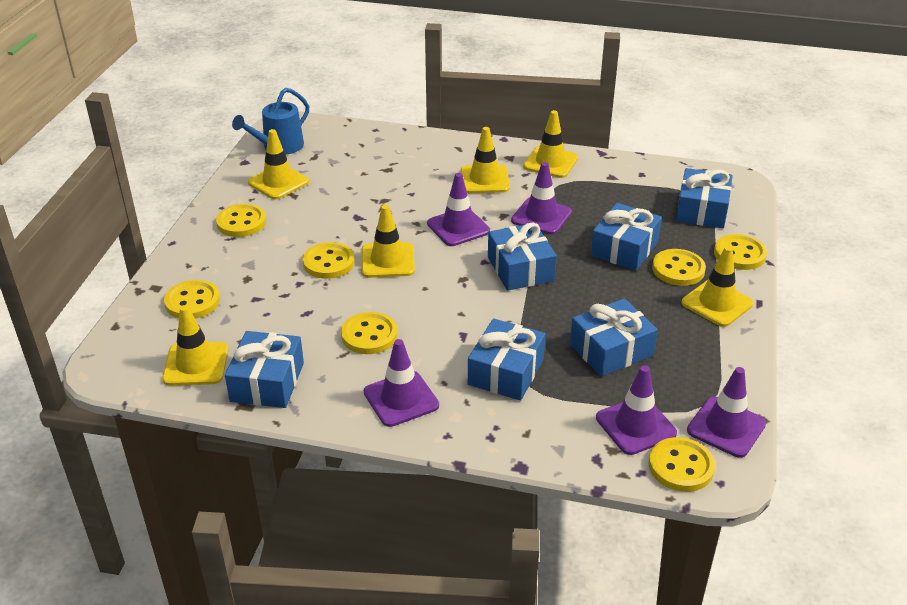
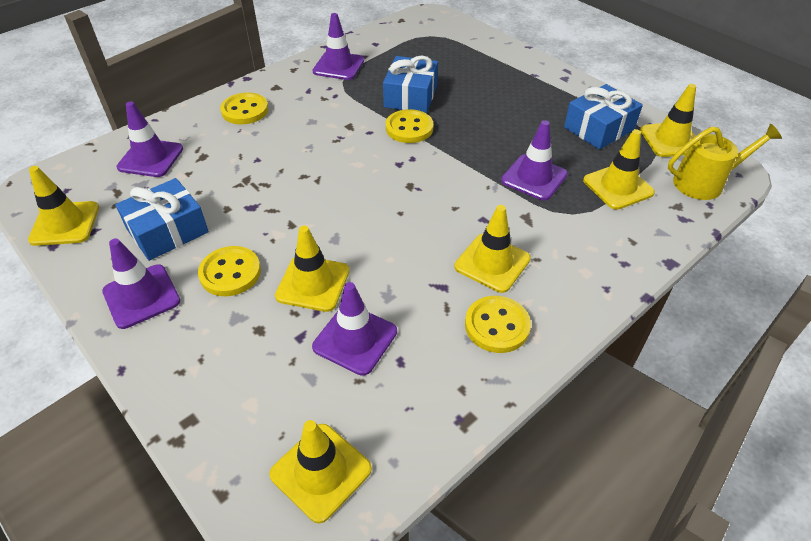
blue gift: [225,331,304,408] [468,318,546,401] [488,223,557,291] [570,298,658,377] [591,203,662,271] [676,168,733,228] = 6 -> [115,178,209,261] [383,56,438,113] [564,84,643,149] = 3
blue watering can: [232,88,309,155] = 1 -> none = 0
yellow button: [164,280,220,319] [216,204,266,237] [302,242,355,279] [341,312,398,354] [649,437,715,492] [652,249,706,286] [714,234,767,270] = 7 -> [198,246,261,296] [220,92,268,124] [386,109,433,143] [465,296,531,353] = 4
yellow watering can: none = 0 -> [668,124,782,200] = 1

